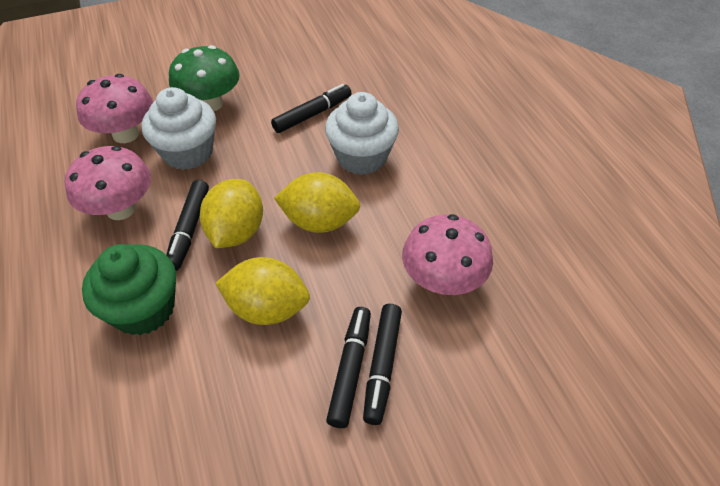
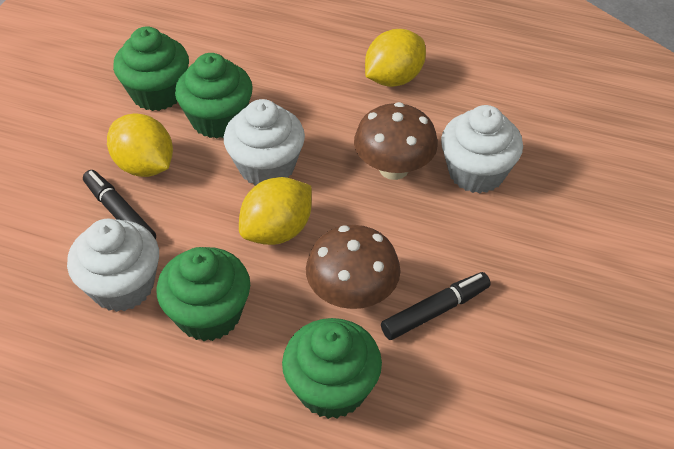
black marker: [166,180,209,271] [271,84,352,133] [326,307,371,428] [363,304,402,425] = 4 -> [83,170,156,239] [381,272,491,340] = 2
brown mushroom: none = 0 -> [306,225,401,309] [354,102,438,180] = 2
green cupcake: [82,244,176,335] = 1 -> [113,26,189,111] [156,247,250,341] [175,53,253,139] [282,318,382,419] = 4
green mushroom: [169,45,240,112] = 1 -> none = 0
pink mushroom: [65,146,151,220] [76,74,153,143] [402,214,493,295] = 3 -> none = 0
white cupcake: [142,87,216,170] [325,92,399,175] = 2 -> [67,218,159,312] [224,99,305,186] [441,105,523,193] = 3

